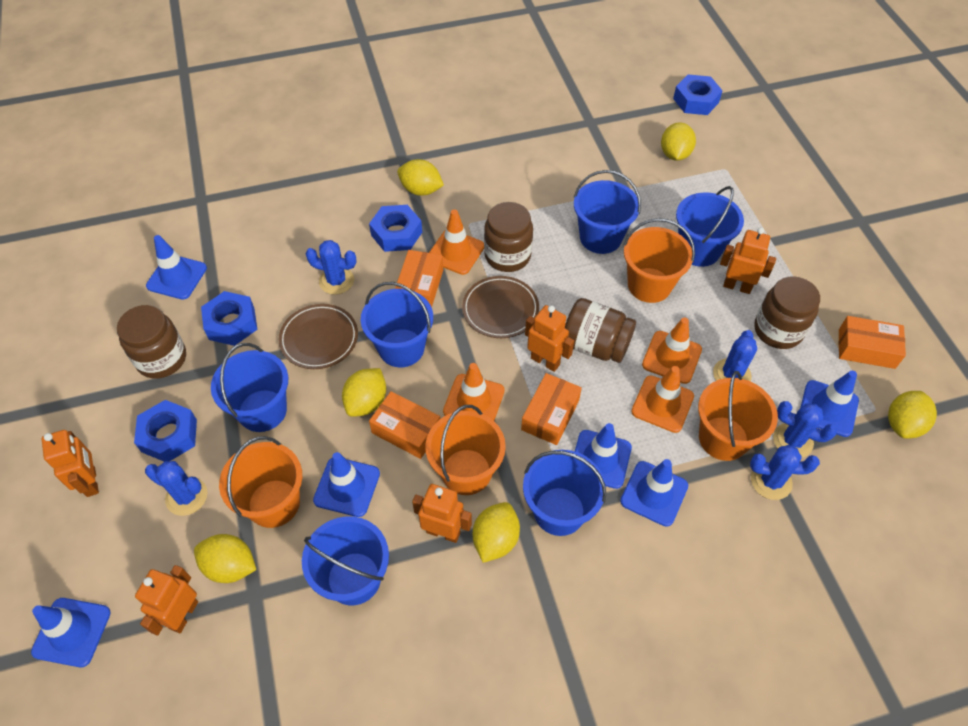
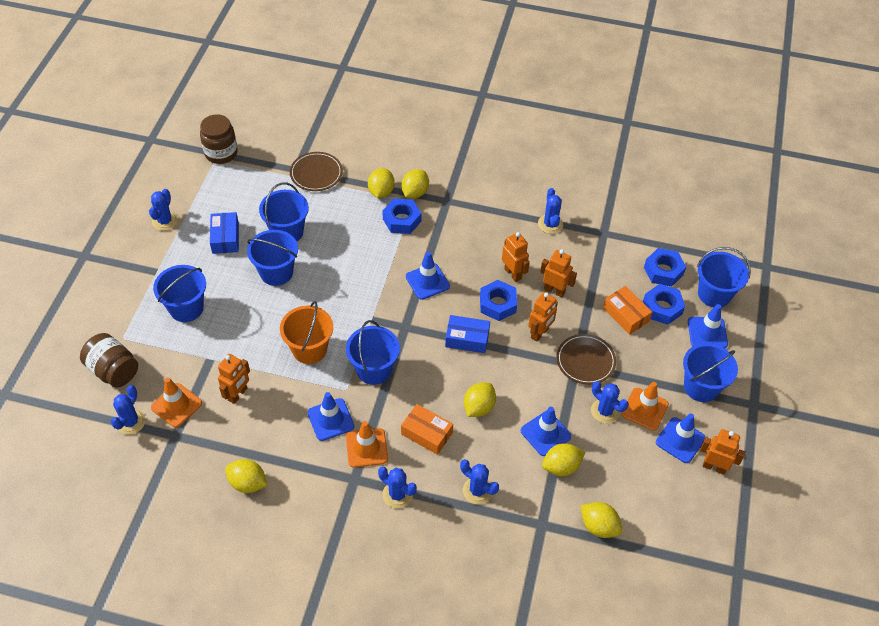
blue box: none = 0 -> [210,212,239,254] [445,315,490,353] = 2
blue cactus: [145,461,207,516] [305,240,357,295] [713,330,757,382] [750,445,820,500] [773,401,837,457] = 5 -> [111,385,146,435] [149,189,178,231] [378,467,417,508] [460,459,499,504] [538,188,563,234] [591,381,628,424] = 6
blue traffic cone: [31,598,111,667] [146,235,207,299] [313,452,380,517] [575,423,632,489] [620,459,688,527] [800,371,859,437] = 6 -> [307,392,354,441] [406,252,450,300] [521,407,571,456] [656,413,705,463] [688,304,728,348] = 5
brown jar: [117,305,186,378] [484,202,533,272] [565,298,636,363] [754,276,820,349] = 4 -> [80,333,138,388] [200,114,238,164] = 2
orange box: [369,391,440,459] [395,250,443,307] [521,373,582,445] [839,316,906,369] = 4 -> [401,404,453,455] [603,286,652,335] = 2
orange bucket: [219,436,302,528] [425,405,506,495] [623,218,695,303] [698,371,778,461] = 4 -> [280,301,333,364] = 1
orange traffic cone: [429,209,484,275] [443,363,505,421] [631,366,694,433] [642,318,702,384] = 4 -> [151,377,202,428] [346,421,388,468] [622,382,669,431] = 3

